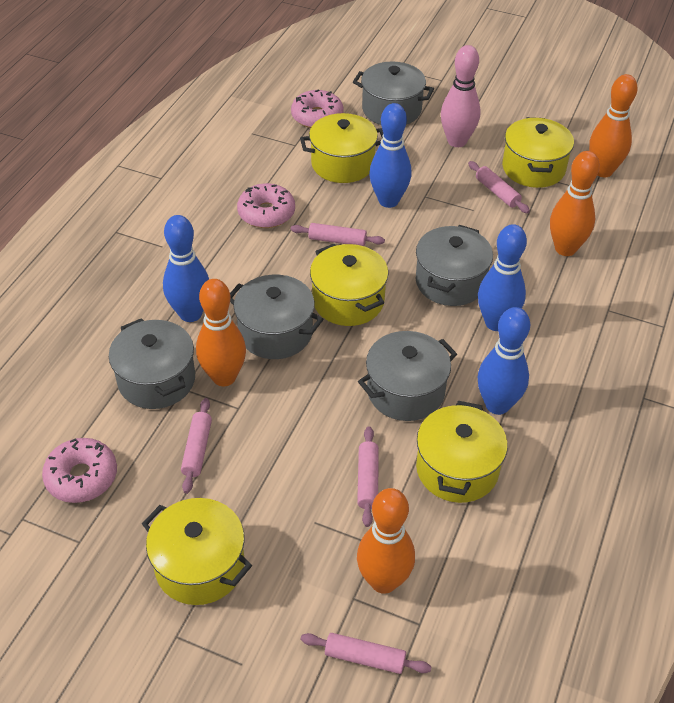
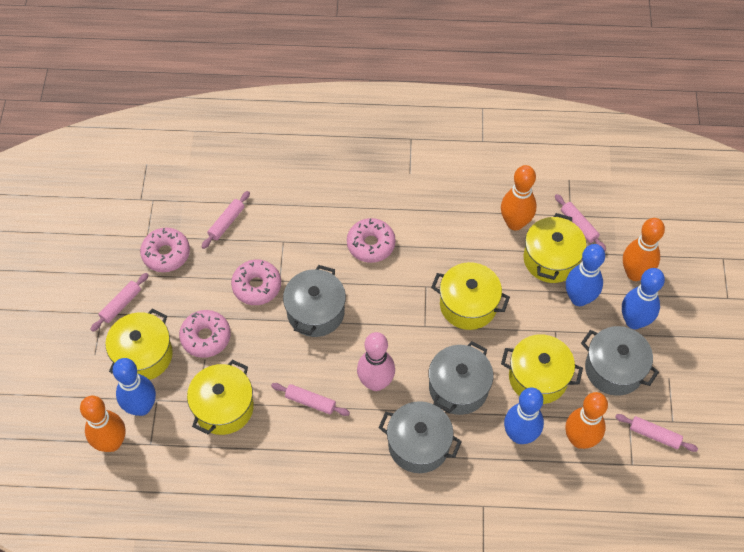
grey pot: [109,318,195,409] [230,275,323,359] [353,61,434,125] [358,331,457,421] [416,225,493,306] = 5 -> [283,265,346,337] [379,401,462,473] [429,341,493,415] [581,326,659,396] = 4
pink donut: [42,438,117,503] [237,183,295,228] [291,89,343,128] = 3 -> [140,228,190,272] [179,310,231,358] [231,260,281,305] [347,218,396,263] = 4

